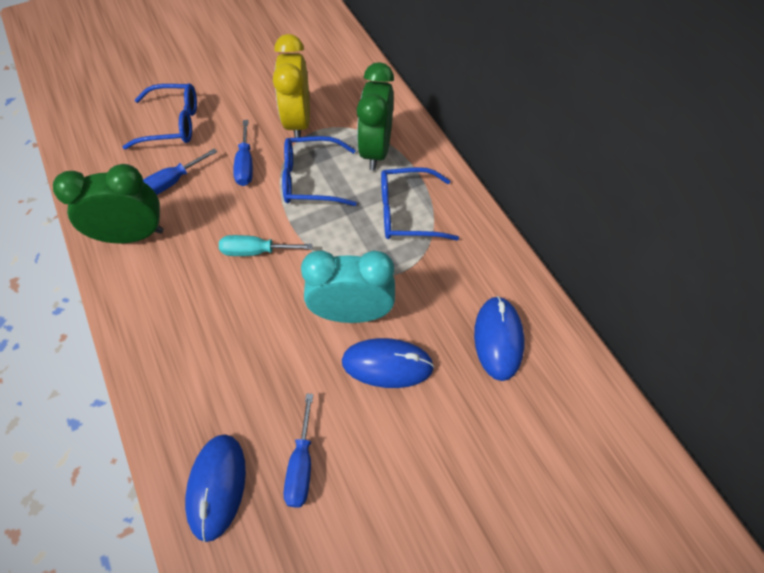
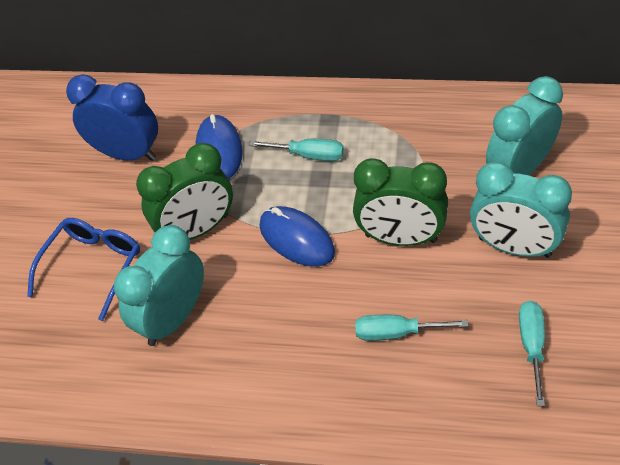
blue clock: none = 0 -> [66,74,158,161] = 1
blue glasses: [123,83,197,149] [282,136,357,206] [381,167,459,240] = 3 -> [27,218,140,321] = 1
blue mouse: [185,435,246,542] [342,338,434,388] [474,296,524,381] = 3 -> [196,114,243,179] [260,206,335,267] = 2
blue screwdriver: [143,149,217,195] [233,120,253,186] [284,393,313,507] = 3 -> none = 0
turquoise clock: [301,250,395,323] = 1 -> [114,225,204,346] [470,162,572,258] [486,76,563,175] = 3
turquoise screwdriver: [219,235,313,256] = 1 -> [249,139,344,161] [355,315,468,341] [519,301,545,406] = 3
yellow clock: [273,34,310,138] = 1 -> none = 0

